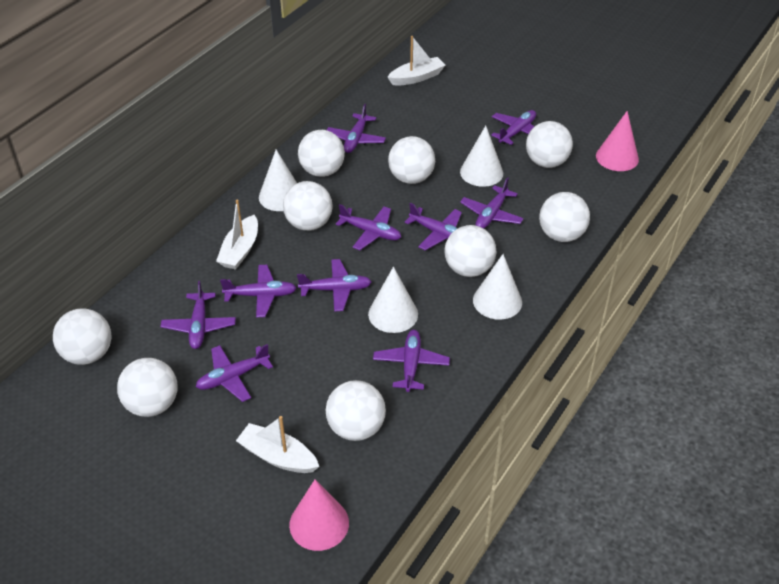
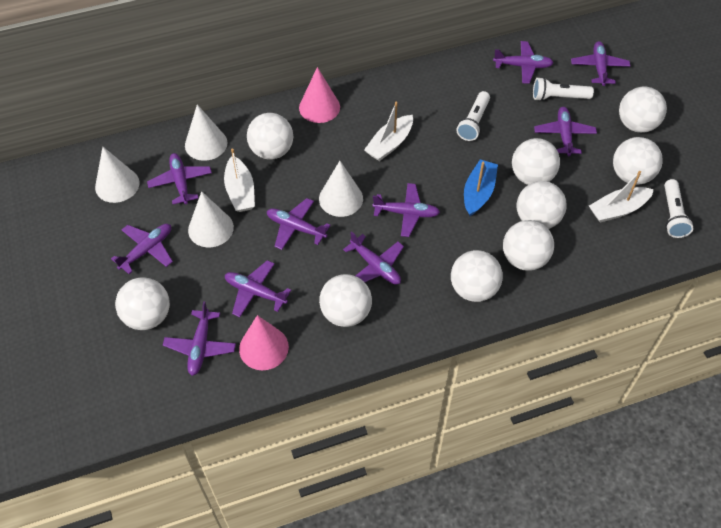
blue boat: none = 0 -> [464,159,498,216] = 1
white flashlight: none = 0 -> [456,91,490,141] [533,77,594,101] [664,179,693,238] = 3

